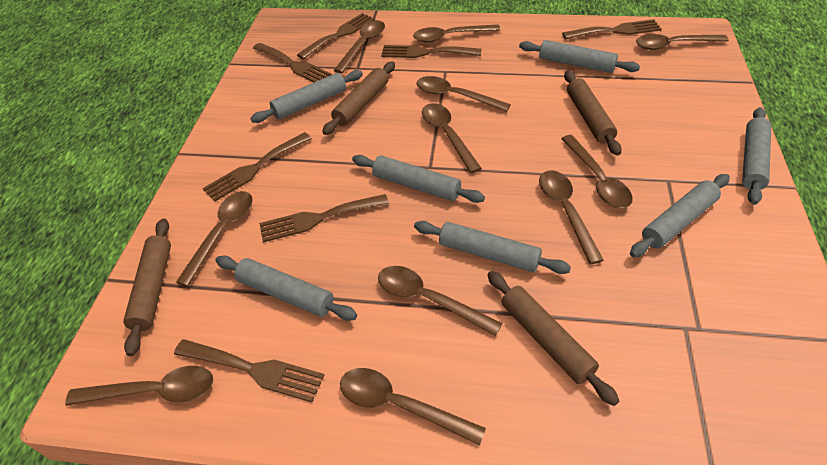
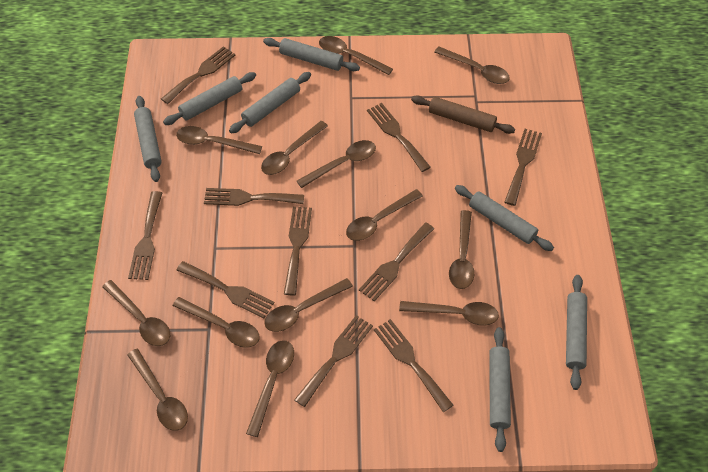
brown fork: [174,339,325,402] [202,132,312,201] [253,43,332,82] [259,194,389,243] [297,13,375,59] [381,45,481,58] [562,19,662,39] = 7 -> [128,191,162,280] [161,46,235,104] [177,261,274,319] [204,188,304,206] [284,206,312,295] [294,315,373,407] [359,223,434,301] [367,103,431,172] [374,319,453,412] [504,129,542,206] = 10
brown rolling pin: [123,218,171,356] [322,61,395,135] [488,271,619,406] [564,70,622,155] = 4 -> [411,95,515,134] = 1
brown spoon: [65,366,213,406] [176,191,253,287] [334,20,385,73] [340,368,486,446] [378,266,503,336] [413,24,501,43] [416,76,511,112] [422,103,482,173] [539,170,604,264] [561,135,633,208] [636,34,729,50] = 11 -> [102,280,170,346] [127,349,188,431] [173,297,260,348] [176,126,262,154] [246,340,294,437] [261,121,328,175] [264,278,353,332] [297,140,376,188] [319,36,393,75] [346,189,423,241] [399,301,499,326] [434,47,510,84] [449,210,474,289] = 13

